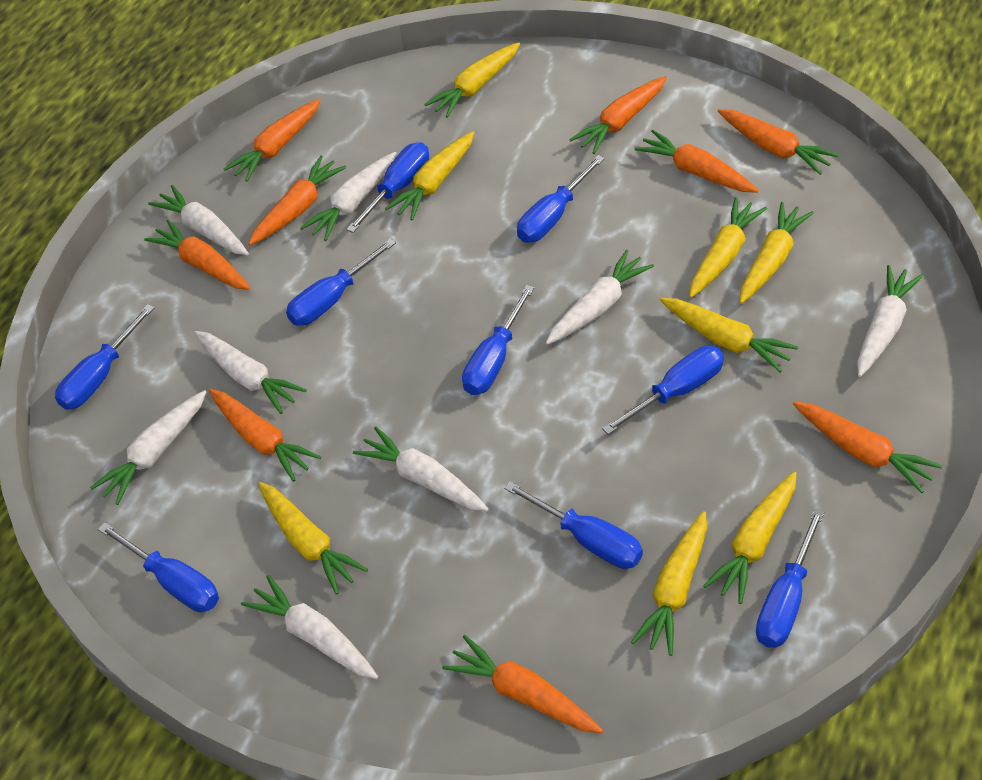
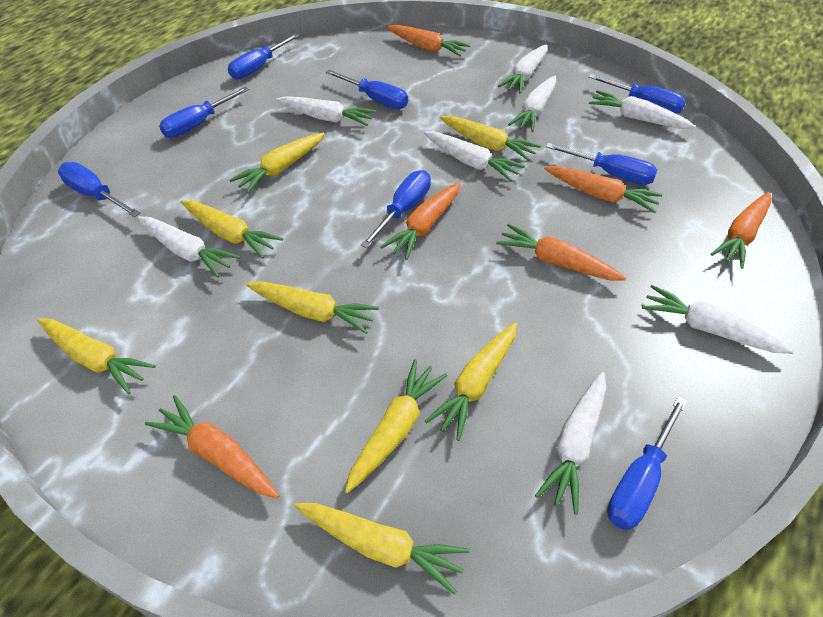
blue screwdriver: [55,304,155,410] [98,523,219,612] [286,238,396,326] [346,142,429,233] [462,285,535,395] [504,481,643,569] [517,155,605,243] [602,346,724,435] [756,508,825,648] = 9 -> [58,162,140,217] [159,87,249,138] [228,34,299,80] [326,70,408,109] [361,170,431,248] [546,143,658,185] [588,74,686,114] [607,396,688,530] = 8
orange carrot: [144,220,251,290] [209,389,321,482] [224,99,321,182] [248,156,346,245] [442,635,603,733] [569,76,667,154] [635,130,759,193] [718,109,839,175] [793,401,942,493] = 9 -> [145,395,279,499] [380,182,461,260] [387,25,470,56] [496,224,626,281] [544,166,663,213] [711,192,772,269] = 6

